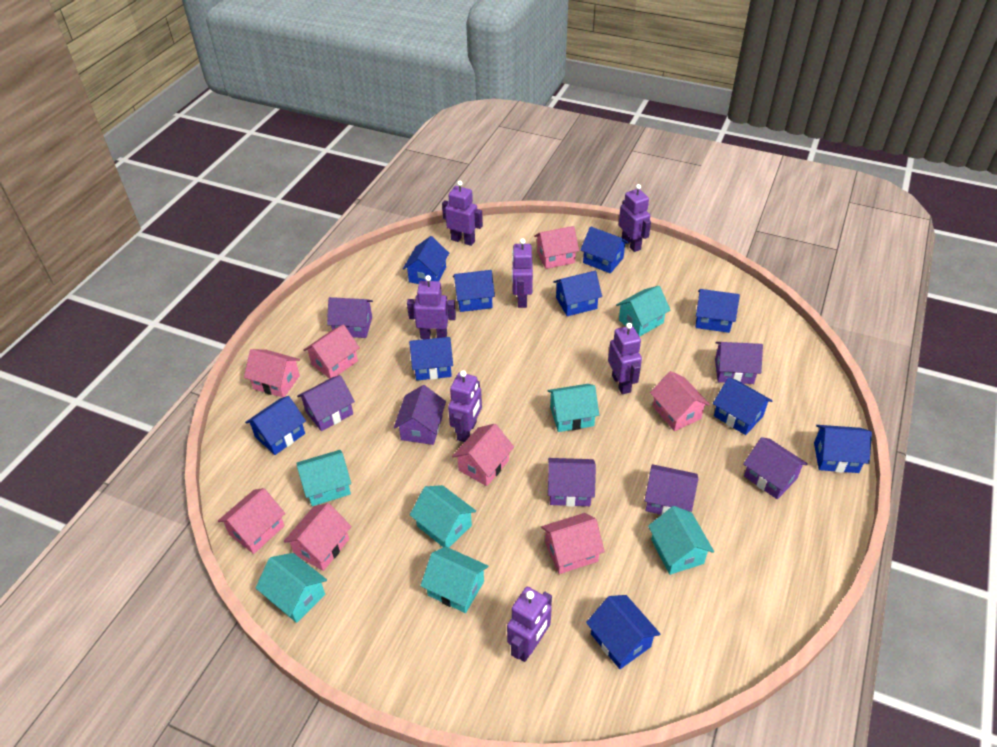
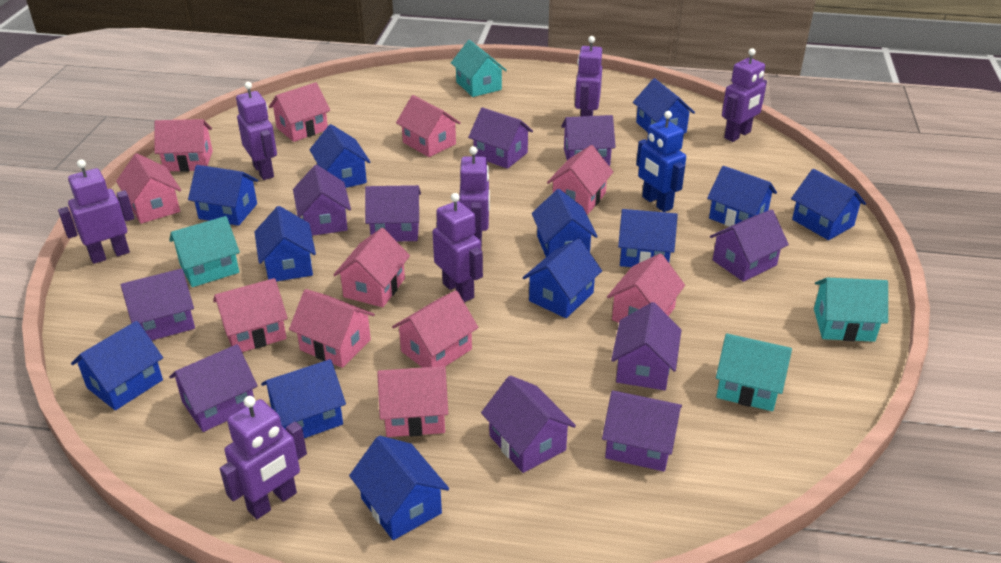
blue house: [245,396,306,455] [403,236,449,284] [409,337,453,380] [453,270,495,312] [553,271,602,316] [580,227,629,273] [586,595,660,669] [695,289,740,333] [713,377,773,435] [814,425,872,473] = 10 -> [71,321,163,410] [188,165,258,226] [254,206,316,282] [261,359,346,438] [309,124,370,188] [349,436,449,540] [523,238,602,318] [532,189,598,257] [618,209,678,267] [633,78,695,133] [707,166,777,227] [791,169,866,240] = 12
blue robot: none = 0 -> [636,111,686,212] = 1
pink house: [218,488,285,554] [244,349,300,398] [283,503,352,571] [303,325,360,379] [452,424,514,486] [534,226,579,269] [541,513,605,574] [650,371,710,431] = 8 -> [116,153,181,224] [154,119,213,172] [213,278,288,352] [269,82,330,142] [289,289,375,368] [333,228,410,307] [377,366,448,437] [392,291,478,368] [396,95,461,157] [547,145,613,215] [607,253,685,323] = 11
purple house: [297,375,355,431] [327,297,373,338] [394,385,446,445] [548,458,596,507] [644,464,698,515] [715,342,763,384] [743,437,808,499] = 7 -> [121,268,195,341] [169,344,258,432] [293,165,351,236] [365,185,421,241] [468,107,533,169] [481,376,576,473] [561,115,616,166] [602,390,682,472] [611,302,681,390] [710,209,789,282] = 10
turquoise house: [256,553,327,623] [297,450,351,506] [410,485,476,548] [420,546,488,613] [547,384,599,432] [616,286,670,337] [648,506,714,575] = 7 -> [169,216,240,287] [451,40,507,97] [716,333,792,411] [814,278,888,342] = 4

